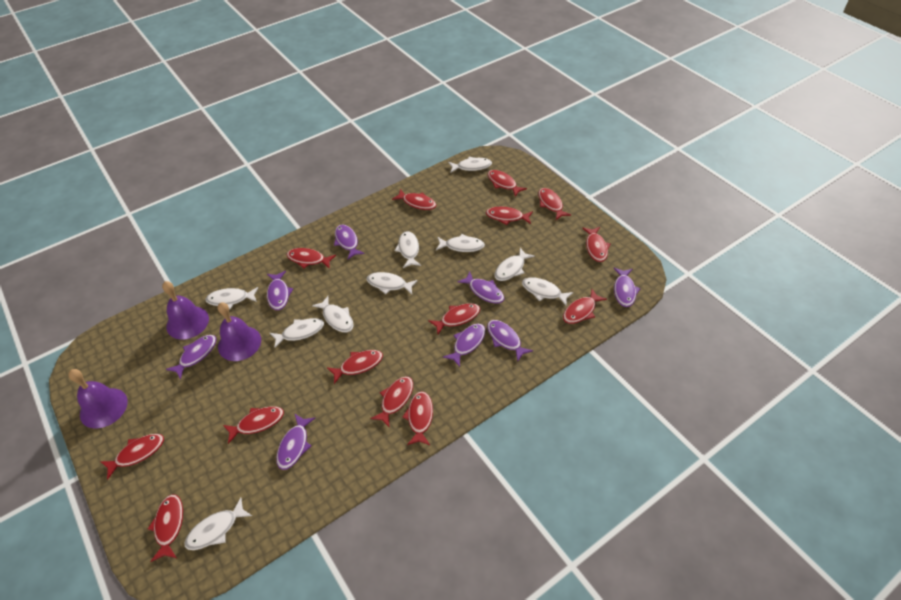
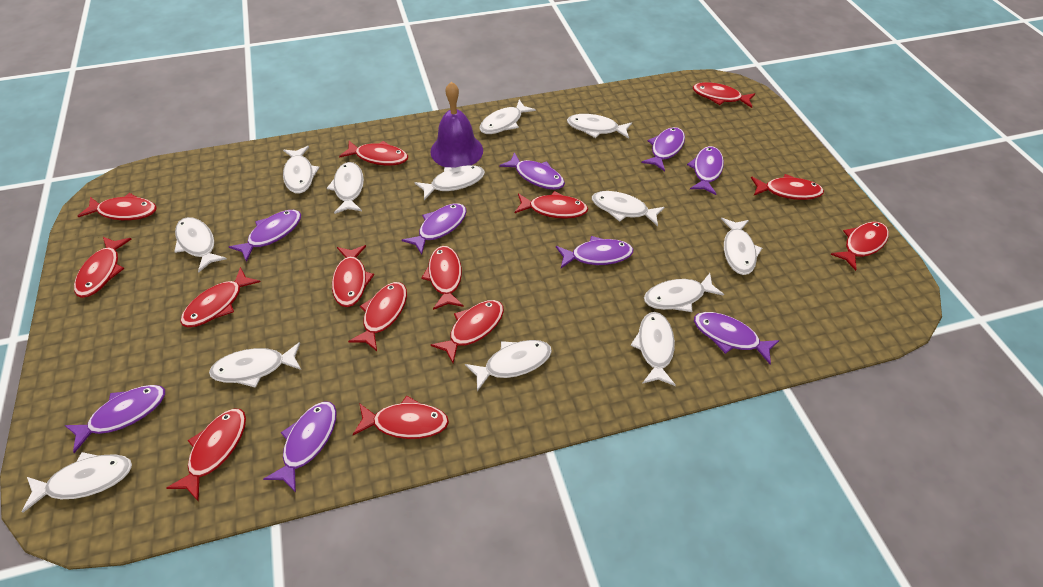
purple bell: [68,369,128,429] [162,281,209,340] [217,302,261,361] = 3 -> [430,82,483,167] = 1
purple fish: [166,335,216,380] [267,271,293,310] [276,414,315,470] [334,224,365,259] [443,324,486,367] [458,271,504,304] [487,320,533,362] [614,268,641,307] = 8 -> [64,385,165,453] [229,210,301,262] [263,401,337,492] [402,203,467,255] [499,152,565,190] [556,236,633,268] [641,127,685,172] [687,146,724,195] [694,312,780,364] = 9
white fish: [184,497,252,550] [205,287,258,309] [270,318,324,348] [312,296,354,332] [367,272,418,294] [394,231,421,268] [436,234,485,252] [448,157,492,173] [494,248,535,281] [522,277,574,306] = 10 -> [22,452,132,513] [174,217,227,272] [209,342,301,388] [283,146,320,194] [327,162,364,214] [415,165,485,200] [465,340,552,391] [480,100,536,134] [567,114,632,139] [592,191,665,226] [630,312,676,386] [644,273,724,312] [721,218,762,275] = 13

